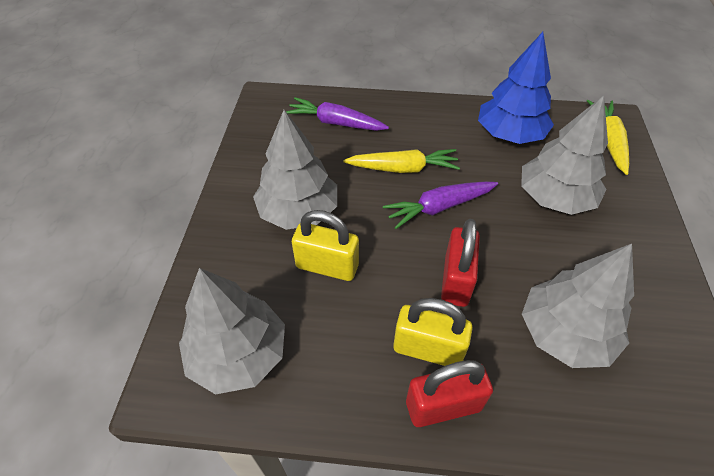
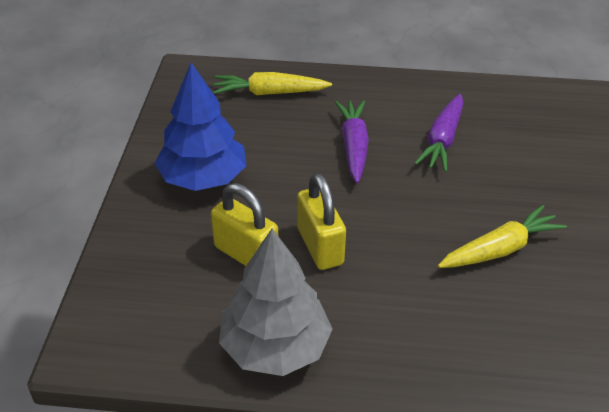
grey tree: [179,268,285,395] [253,110,337,230] [521,95,608,215] [522,244,634,368] = 4 -> [219,229,332,376] = 1
red padlock: [406,360,493,427] [441,219,480,307] = 2 -> none = 0

